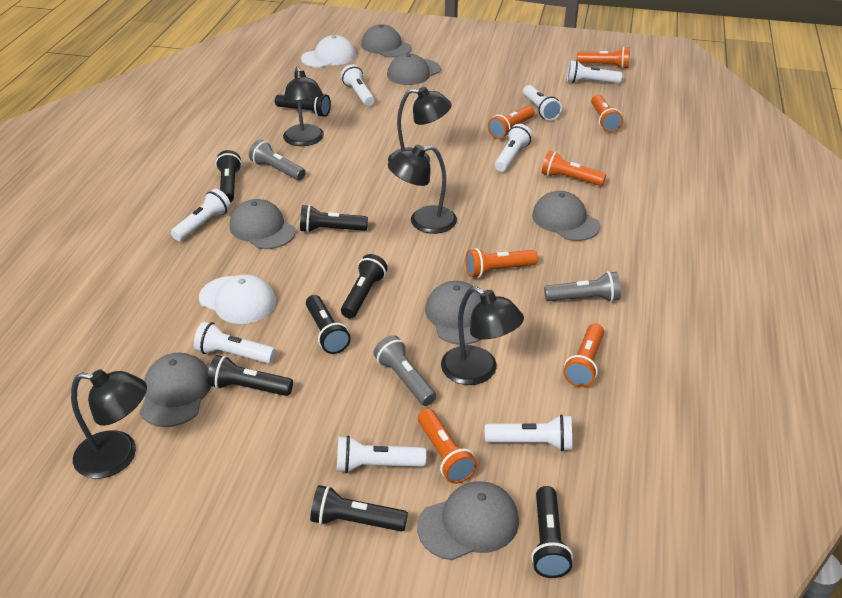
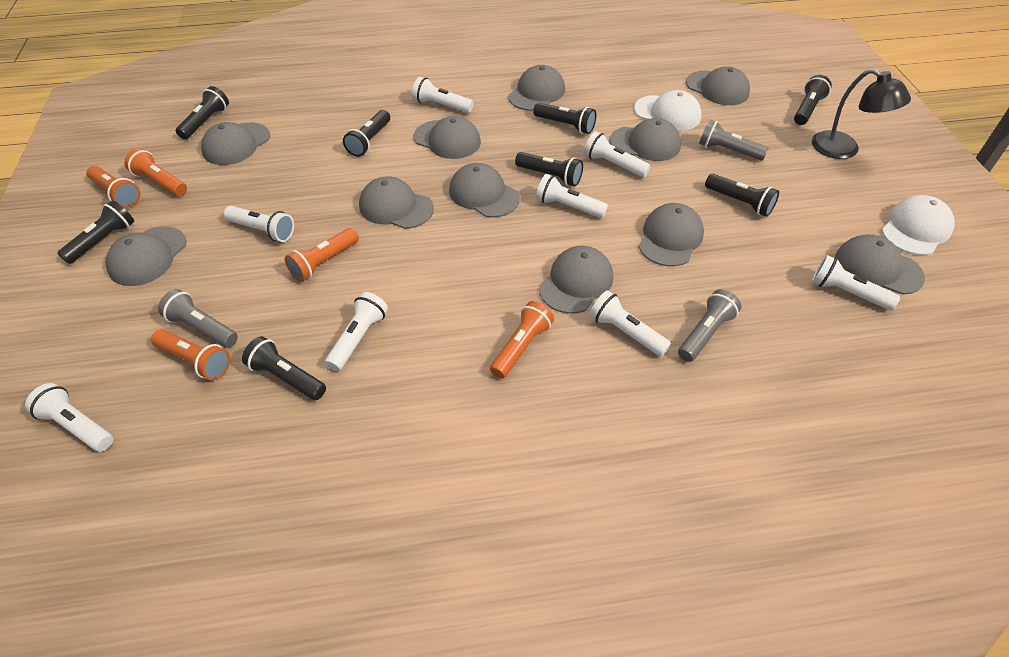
black lamp: [71,369,147,479] [283,67,324,146] [388,87,452,162] [388,145,457,234] [441,286,524,385] = 5 -> [812,69,911,159] = 1
grey cap: [140,353,211,427] [230,199,296,249] [361,24,412,58] [387,53,441,85] [417,481,519,560] [425,281,482,345] [532,191,600,241] = 7 -> [106,226,187,286] [201,122,270,165] [359,176,434,229] [414,116,481,159] [449,163,520,218] [508,65,565,111] [539,246,613,314] [610,118,681,161] [639,203,704,266] [686,66,750,105] [835,234,925,295] = 11
orange flashlight: [418,409,477,484] [466,248,538,278] [488,106,534,139] [542,151,606,186] [563,324,604,387] [577,47,630,69] [591,95,623,132] = 7 -> [86,166,140,208] [124,148,187,196] [151,330,230,380] [285,228,359,282] [490,301,554,378] = 5

